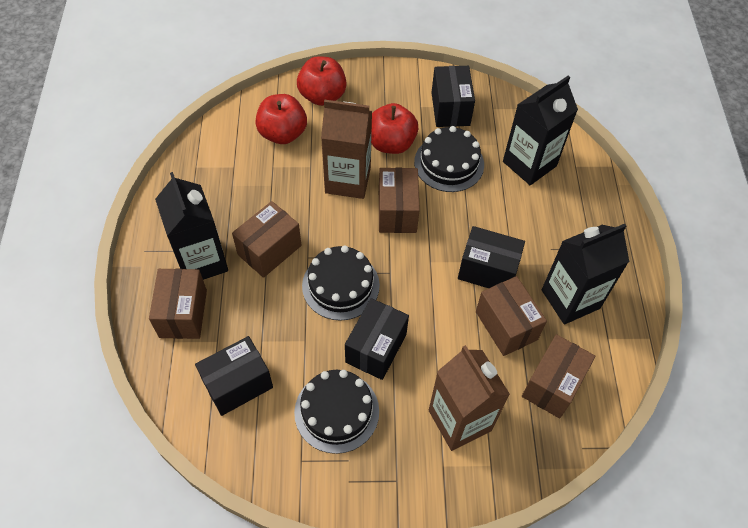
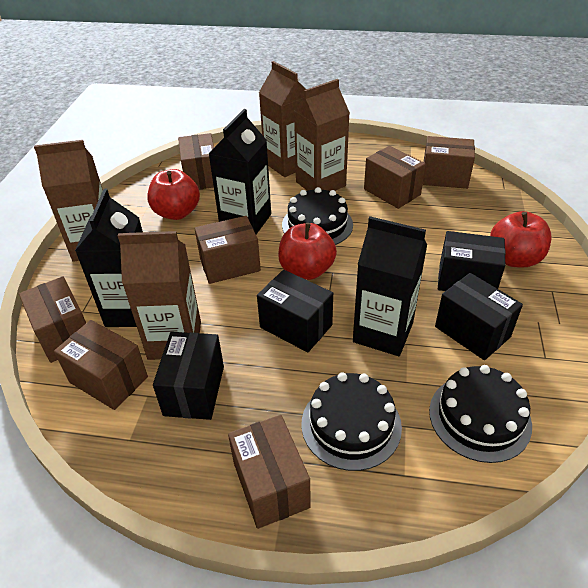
brown box: [149,269,207,339] [232,201,302,278] [379,168,420,233] [476,276,547,356] [522,334,595,418] = 5 -> [19,277,86,363] [54,320,148,410] [178,133,214,189] [194,216,261,284] [228,415,311,529] [364,146,426,209] [422,136,475,189] = 7
brown carton: [321,100,372,199] [429,345,510,451] = 2 -> [34,140,103,262] [118,231,201,360] [259,61,306,177] [294,79,350,191] = 4

